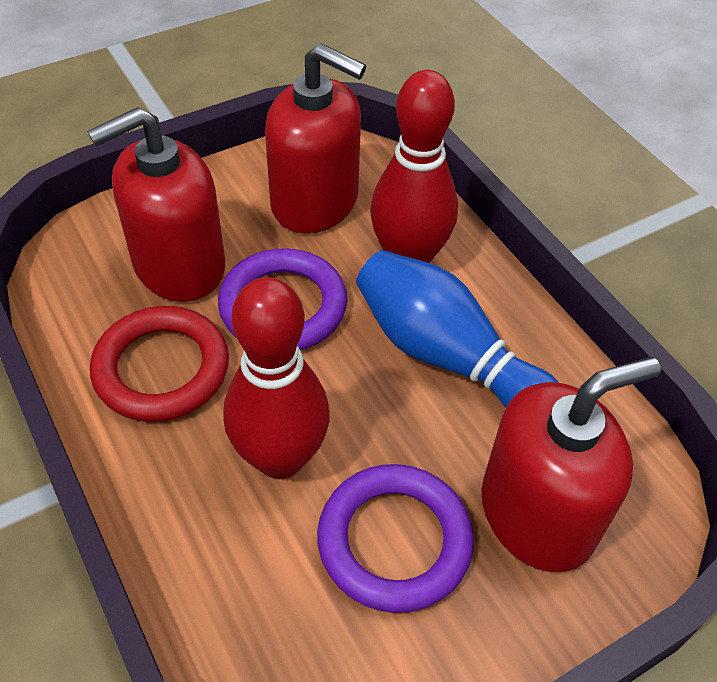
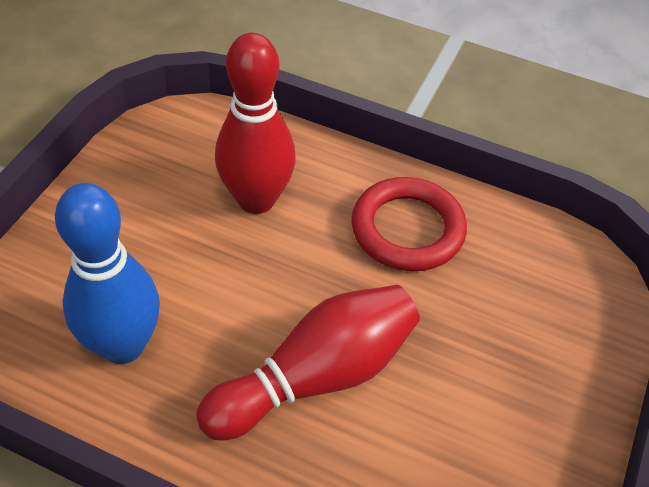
purple ring: [218,248,347,350] [317,464,474,613] = 2 -> none = 0
red soap dispenser: [87,107,225,302] [265,43,366,234] [481,357,661,572] = 3 -> none = 0

